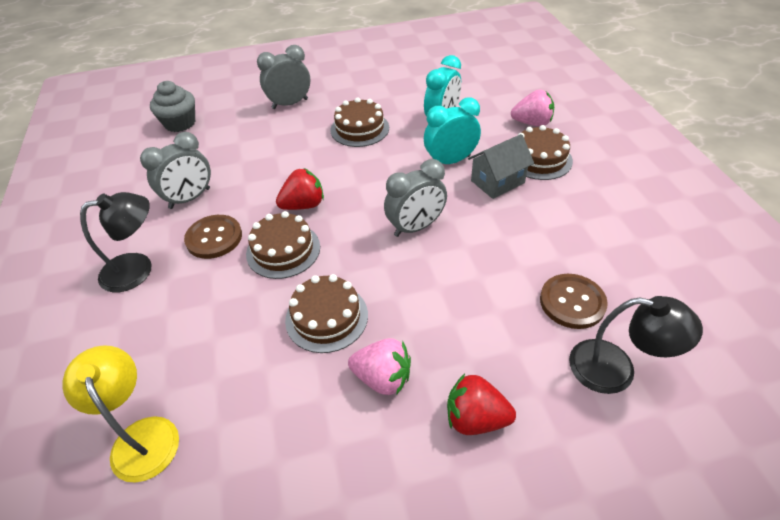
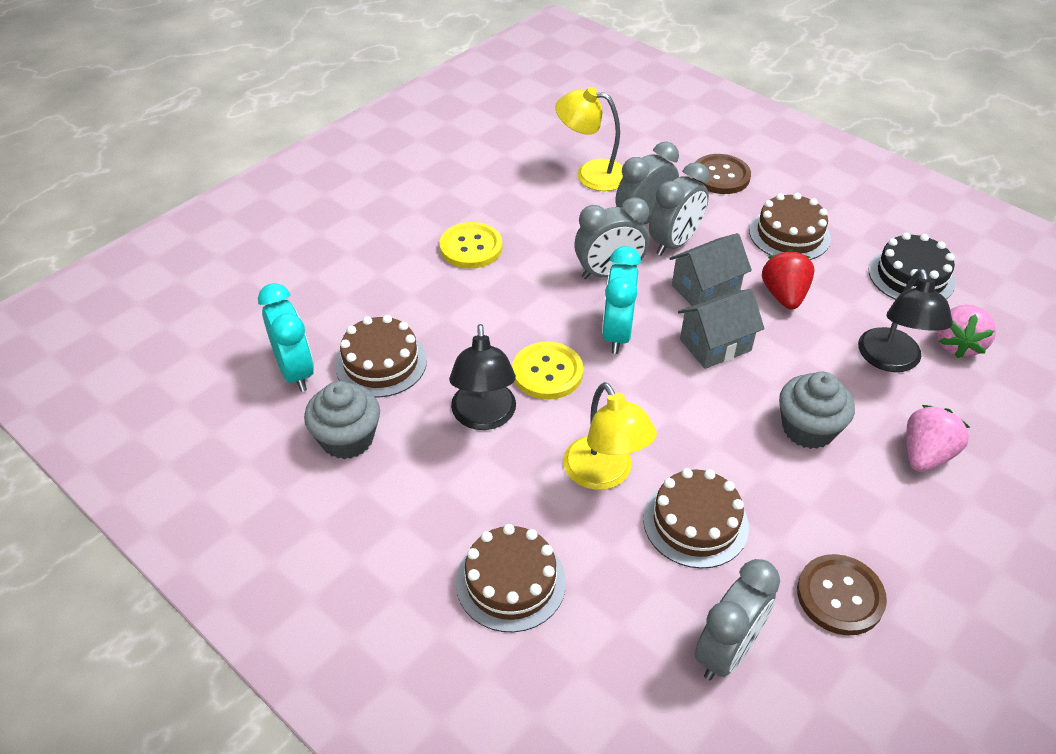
black cake: none = 0 -> [869,232,955,300] = 1
grey clock: [140,132,211,209] [257,45,310,109] [384,159,447,237] = 3 -> [574,197,649,279] [616,142,679,224] [649,162,710,256] [695,559,780,680] = 4
grey cupcake: [150,81,195,132] = 1 -> [304,381,380,459] [779,371,855,449] = 2
grey house: [468,134,534,199] = 1 -> [669,233,752,306] [678,289,765,369] = 2
red strawberry: [276,168,324,210] [447,374,516,435] = 2 -> [762,250,814,310] = 1
yellow button: none = 0 -> [439,222,503,269] [512,342,583,400] = 2
yellow lamp: [63,345,179,483] = 1 -> [555,87,623,191] [563,382,657,490] = 2

